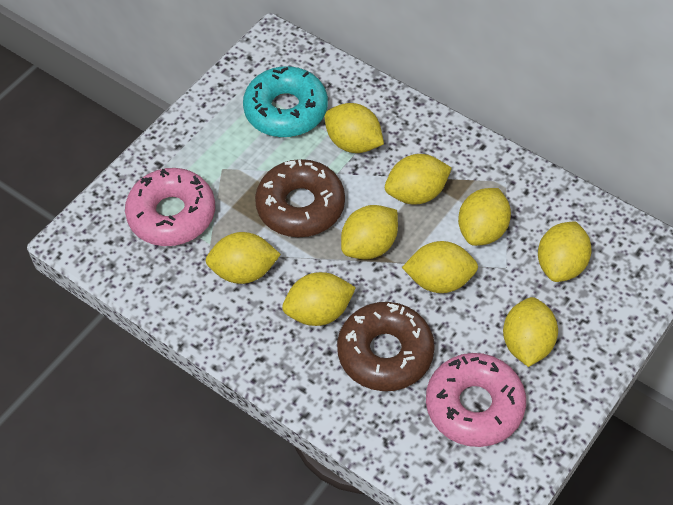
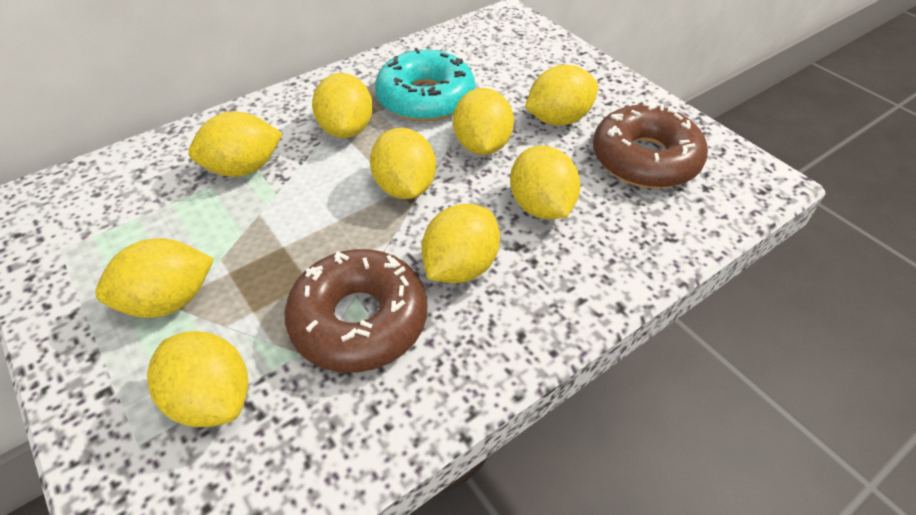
pink donut: [125,168,215,246] [426,353,526,447] = 2 -> none = 0

